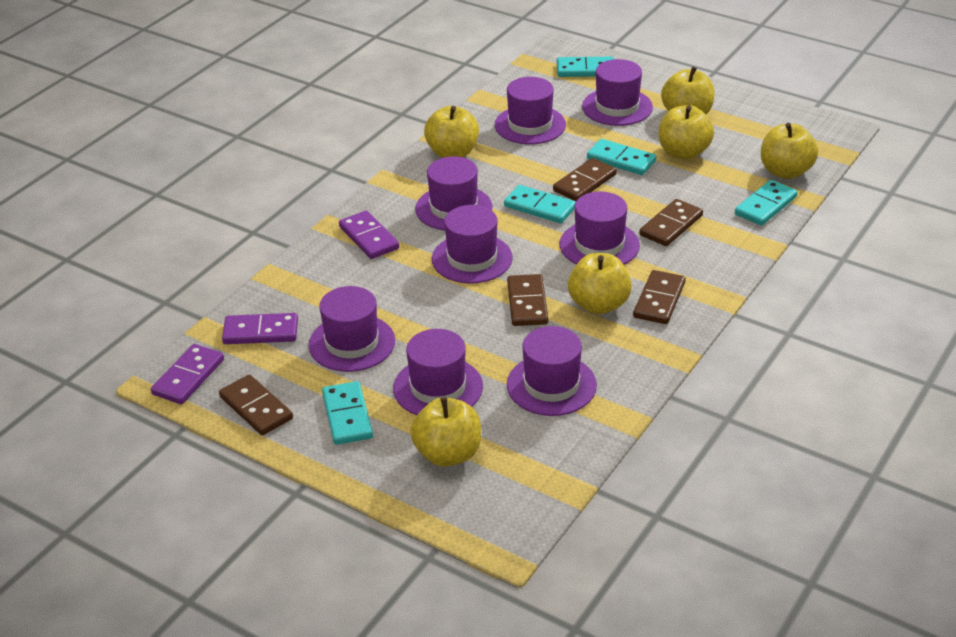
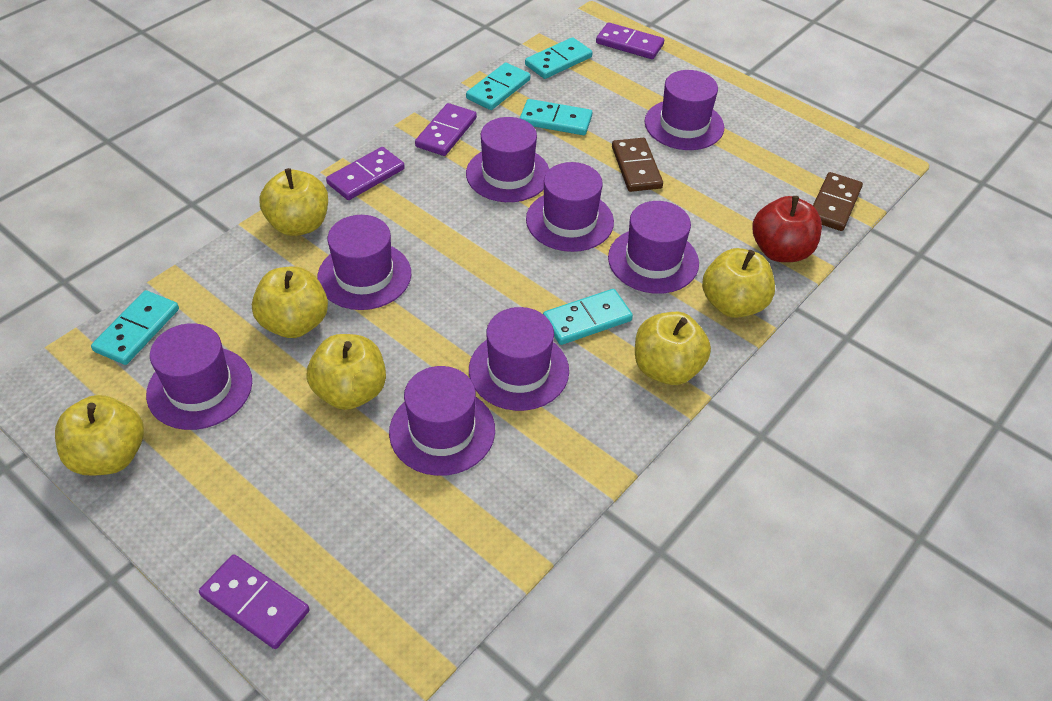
brown domino: [219,374,293,435] [507,274,548,326] [553,158,617,201] [633,270,686,324] [639,199,703,246] = 5 -> [612,138,663,192] [813,172,863,231] = 2
purple domino: [151,344,224,404] [222,313,298,344] [339,211,399,259] = 3 -> [199,554,309,649] [326,147,405,200] [415,103,477,156] [596,22,664,59] = 4
red apple: none = 0 -> [752,196,822,262] = 1

